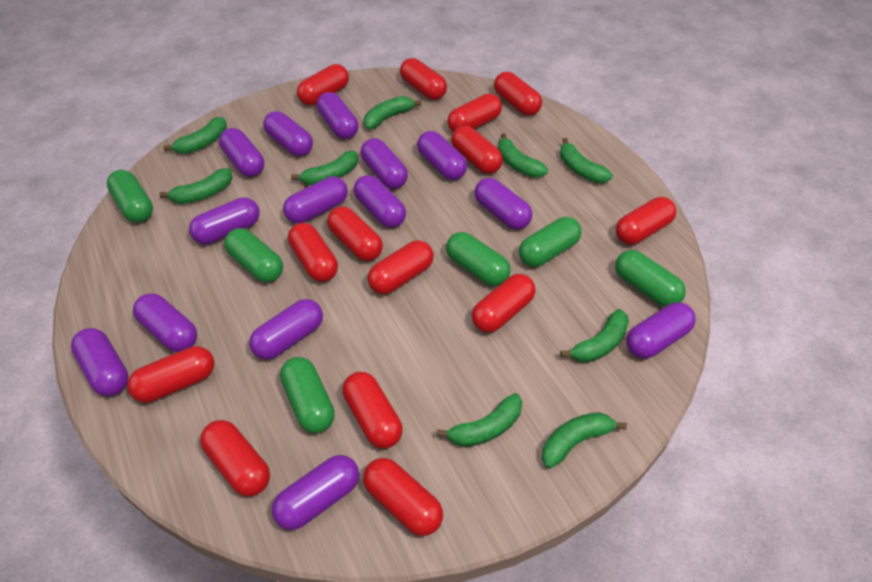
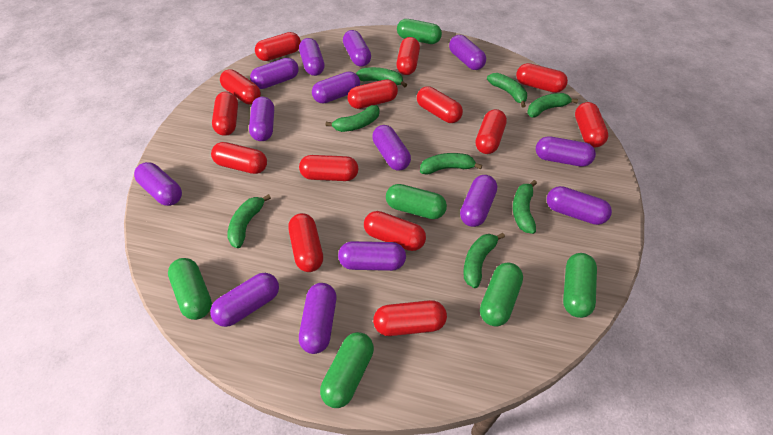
green banana: [159,168,233,204] [163,117,227,154] [291,151,358,185] [364,96,422,129] [436,393,522,447] [498,133,548,178] [542,412,627,469] [560,138,613,183] [560,309,629,363] = 9 -> [227,194,271,248] [326,105,380,132] [356,67,407,87] [420,153,482,174] [463,233,505,288] [487,73,527,108] [513,180,537,234] [527,93,578,118] = 8

